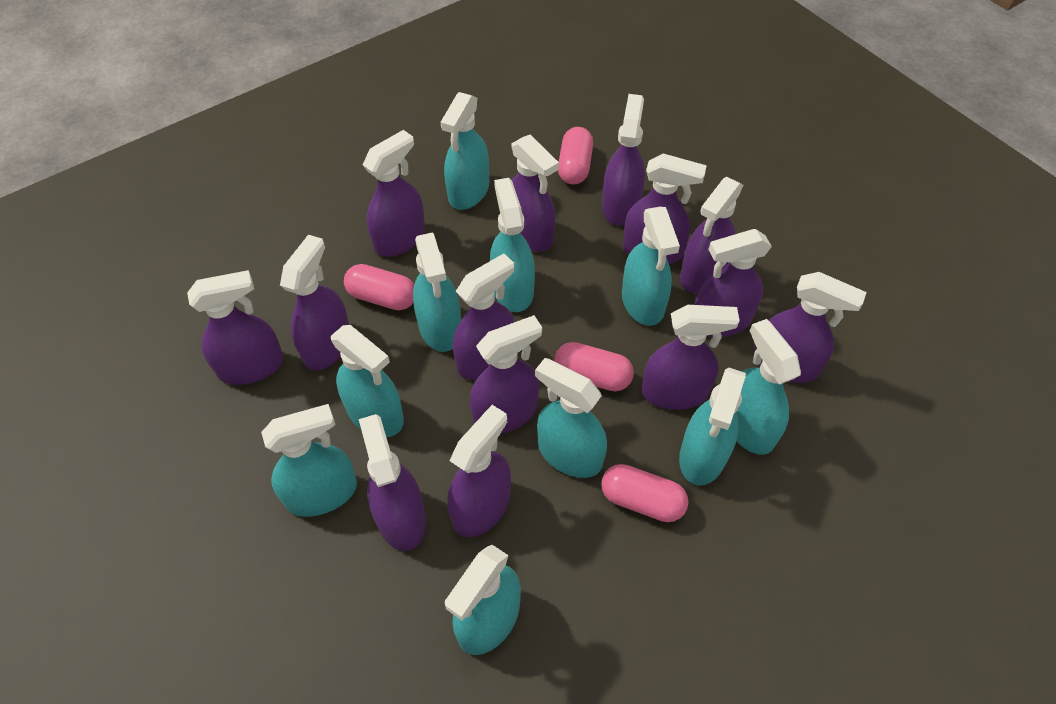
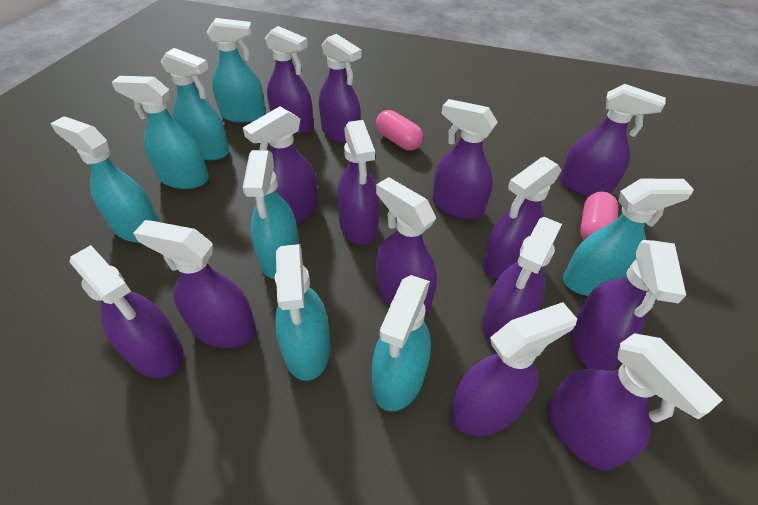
pink capsule: [344,264,414,310] [554,342,634,391] [558,127,593,184] [601,464,689,522] = 4 -> [376,110,423,150] [580,192,618,241] = 2
turquoise spray bottle: [261,404,357,517] [331,325,404,437] [413,233,461,352] [441,92,489,210] [445,545,521,655] [490,178,535,312] [535,358,607,478] [622,207,680,326] [679,368,746,486] [736,319,801,455] = 10 -> [50,116,160,243] [112,76,209,189] [161,48,229,160] [206,18,266,123] [243,150,299,279] [275,244,330,381] [372,275,431,412] [563,179,694,296] = 8

